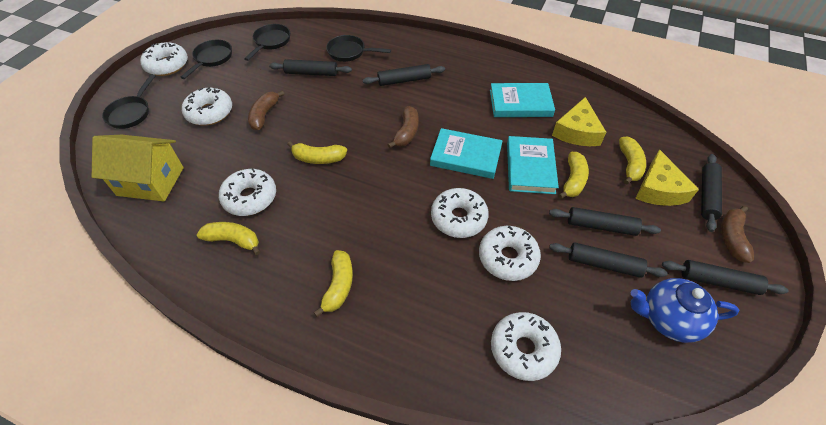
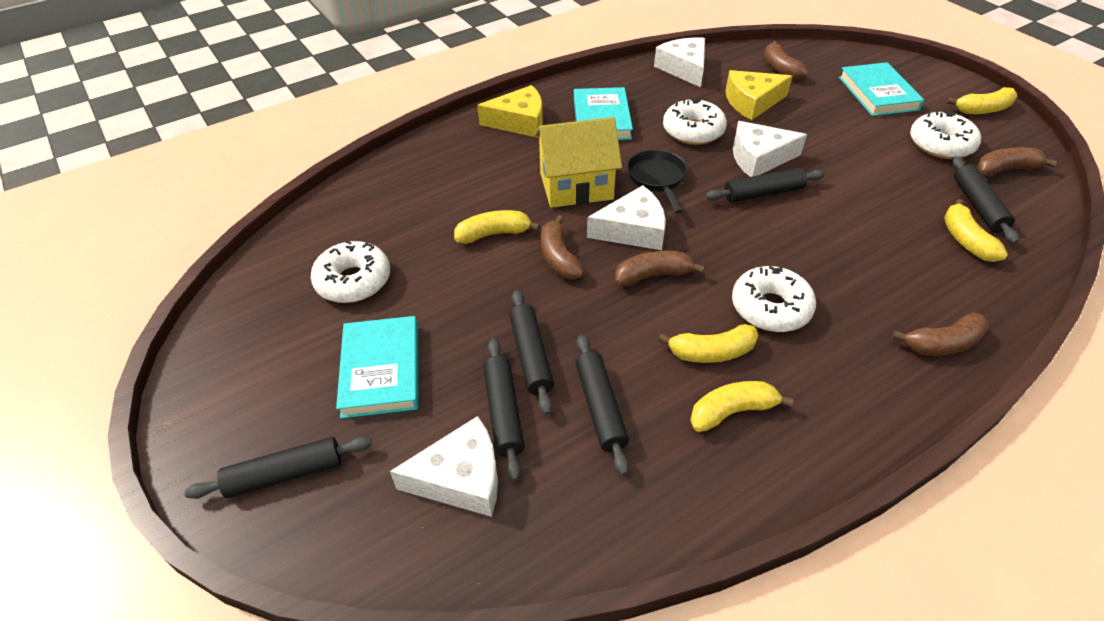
black pan: [102,74,155,129] [181,40,232,79] [244,24,290,61] [326,35,391,62] = 4 -> [627,150,687,214] = 1
blue teapot: [631,278,740,343] = 1 -> none = 0
brown banana: [248,91,284,130] [387,106,419,148] [721,206,754,263] = 3 -> [541,215,584,279] [615,251,705,286] [764,41,808,80] [892,313,989,356] [977,147,1057,176] = 5
white cheese: none = 0 -> [390,416,498,517] [587,185,666,250] [654,37,705,87] [733,121,807,177] = 4
white donut: [140,42,188,76] [182,87,232,126] [219,169,276,216] [431,188,489,238] [479,226,541,281] [491,312,561,381] = 6 -> [311,240,390,303] [663,98,727,145] [732,266,816,332] [910,111,981,159] = 4

